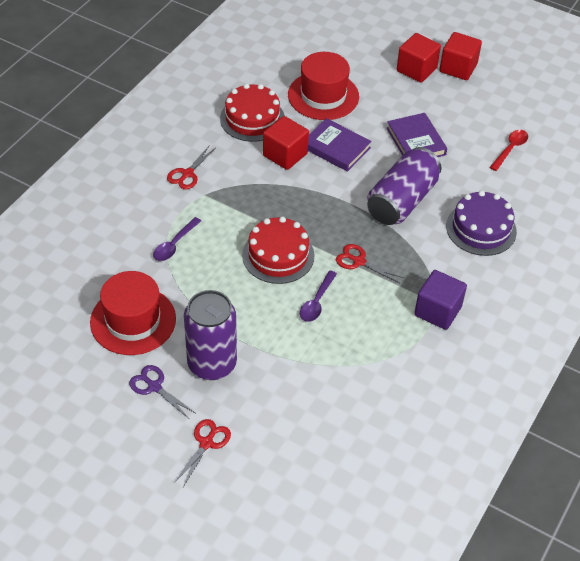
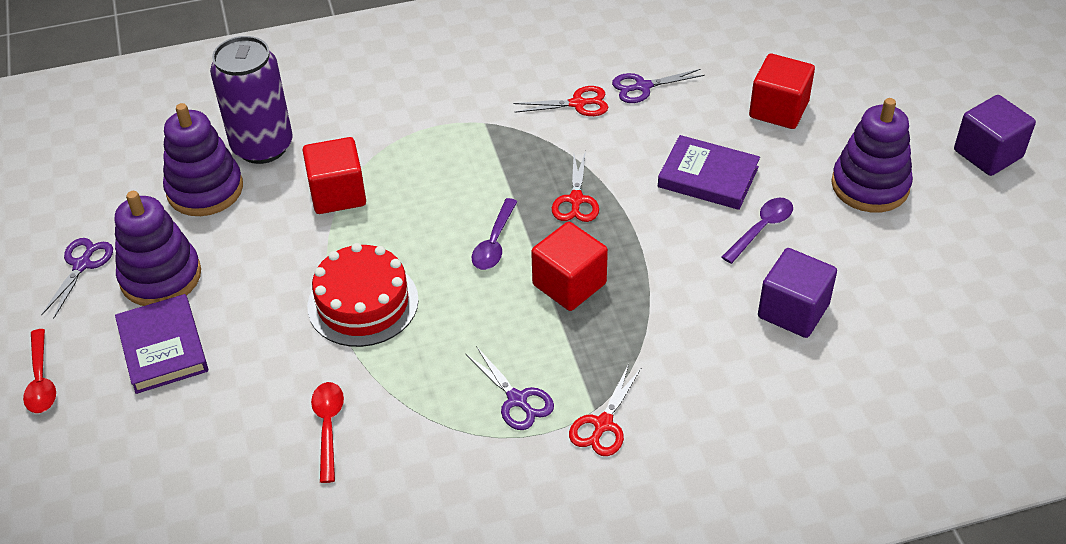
purple cake: [446,190,517,256] = 1 -> none = 0
purple can: [184,290,237,380] [367,147,442,225] = 2 -> [210,36,293,164] = 1
purple cube: [414,270,467,330] = 1 -> [758,248,837,338] [954,95,1036,176] = 2
purple scissors: [129,365,195,419] = 1 -> [41,238,113,319] [466,346,554,430] [612,69,705,103] = 3
purple stacking toy: none = 0 -> [115,191,201,306] [163,103,243,216] [831,98,913,213] = 3
red cake: [220,84,285,142] [242,216,314,284] = 2 -> [307,243,419,347] = 1
red hat: [90,271,176,355] [288,52,359,120] = 2 -> none = 0
red spoon: [490,130,528,171] = 1 -> [23,329,56,413] [311,382,344,483] = 2

